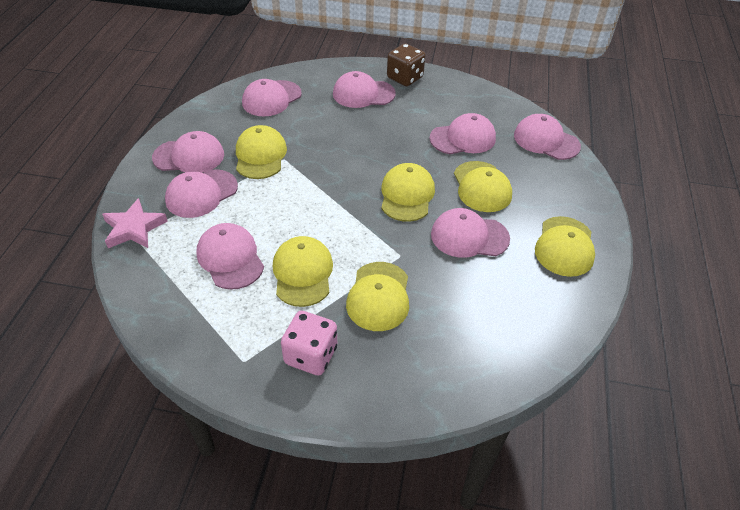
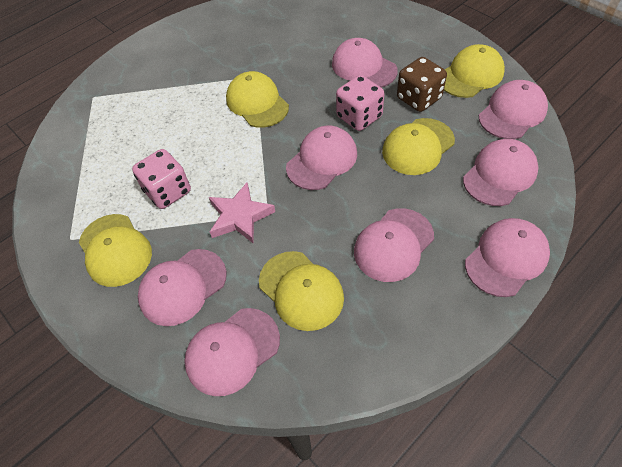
pink dice: [281,311,337,375] = 1 -> [132,149,191,209] [336,75,385,131] = 2
yellow cap: [236,125,287,179] [273,236,333,307] [346,262,409,331] [381,163,435,222] [454,161,512,212] [535,216,595,277] = 6 -> [79,214,152,287] [226,71,289,128] [259,251,344,331] [382,118,455,175] [444,44,505,98] = 5

